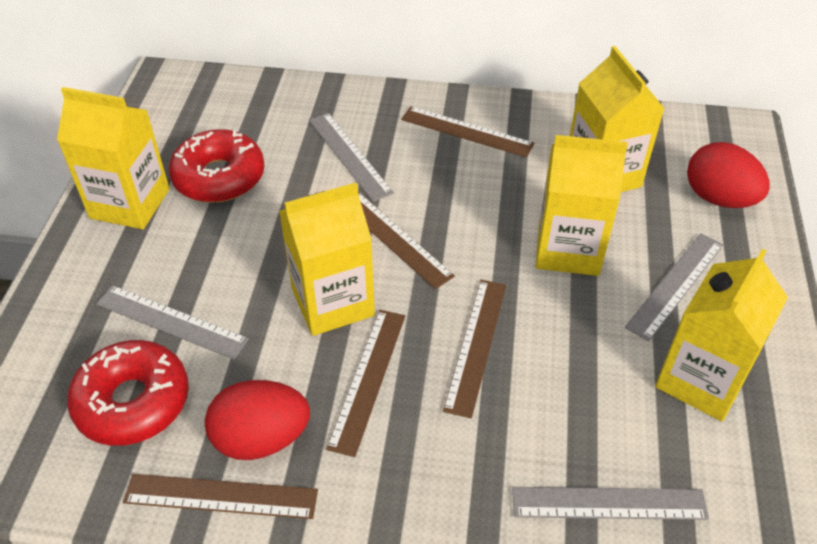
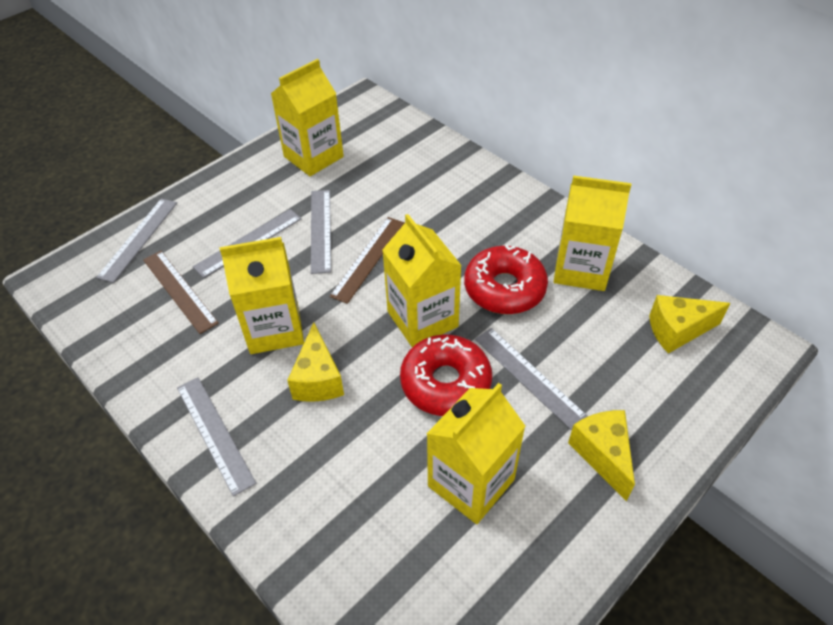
brown ruler: [123,474,318,519] [326,310,405,457] [358,192,455,289] [401,106,534,157] [443,280,506,418] = 5 -> [143,251,219,334] [330,217,405,304] = 2
grey ruler: [96,285,249,360] [309,113,394,202] [512,487,709,520] [625,233,723,341] = 4 -> [96,199,177,283] [177,377,256,496] [193,209,301,278] [311,190,331,274] [475,328,588,430] = 5
red egg: [205,380,310,460] [687,142,770,208] = 2 -> none = 0
yellow cheese: none = 0 -> [287,322,344,402] [568,410,635,501] [649,295,731,354] = 3

